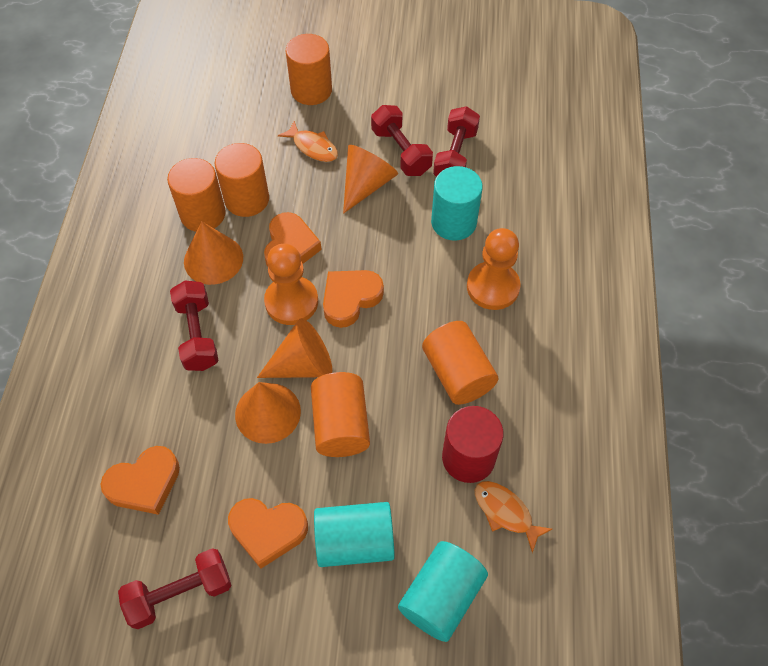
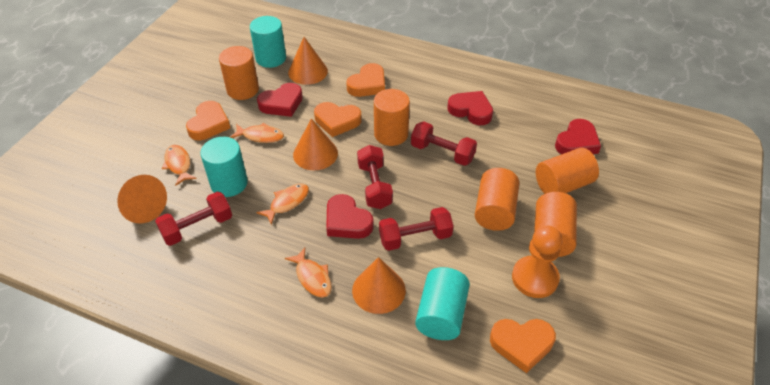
orange fish: [278,121,338,162] [475,481,552,553] = 2 -> [162,145,197,186] [230,123,284,143] [256,184,309,225] [285,248,332,297] = 4
orange pawn: [264,244,318,325] [467,228,521,310] = 2 -> [512,226,562,298] = 1
red cylinder: [442,406,504,483] = 1 -> none = 0
red heart: none = 0 -> [257,83,303,117] [326,194,374,239] [447,91,493,125] [555,119,601,154] = 4

